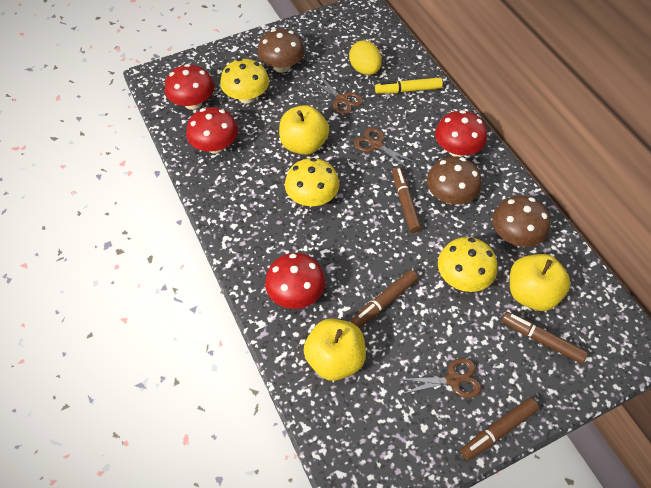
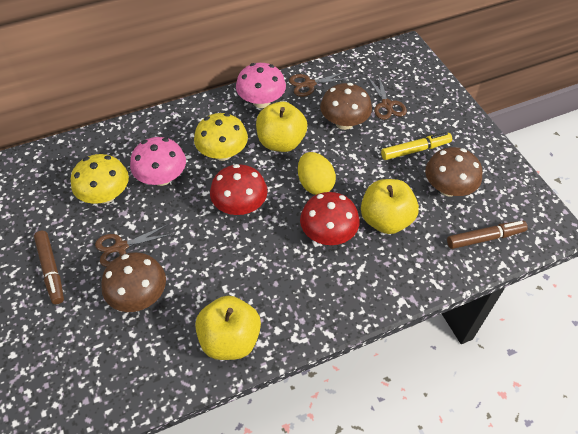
brown marker: [351,270,418,328] [392,167,422,233] [460,398,539,461] [502,312,588,364] = 4 -> [34,231,64,304] [447,221,528,249] = 2
pink mushroom: none = 0 -> [130,137,186,186] [236,63,286,108] = 2
red mushroom: [165,64,214,110] [186,107,238,153] [265,253,325,309] [435,110,487,157] = 4 -> [210,164,267,215] [300,192,360,245] = 2
yellow mushroom: [220,58,269,104] [285,158,339,206] [438,237,497,292] = 3 -> [71,154,129,204] [194,113,248,161] = 2

